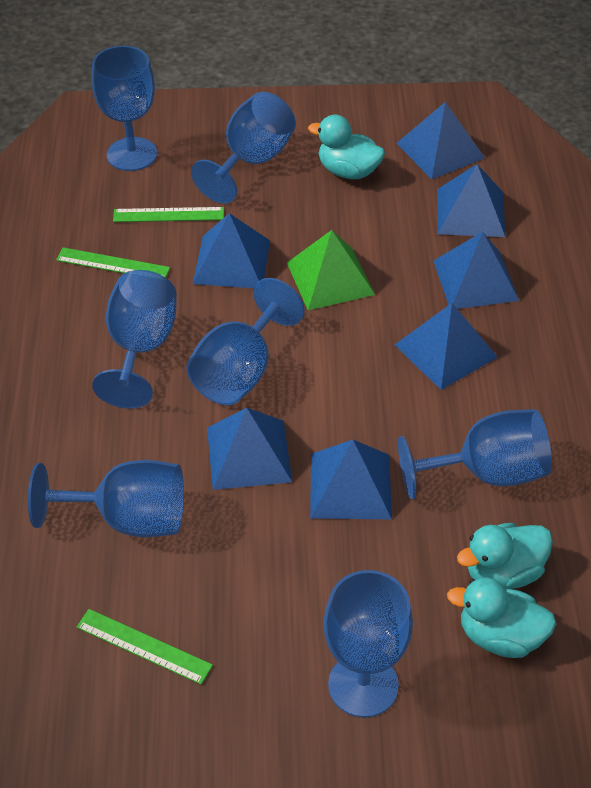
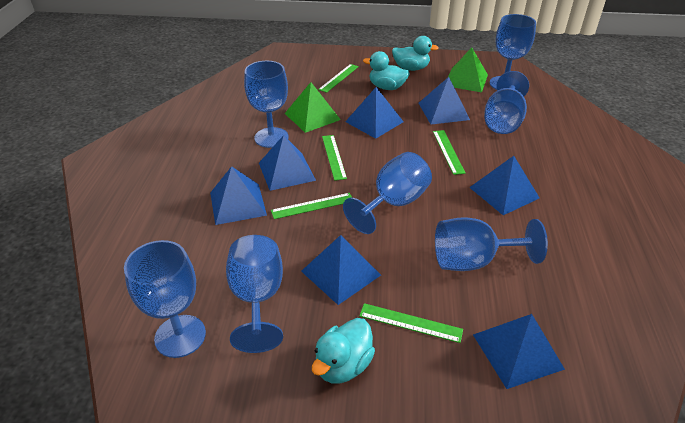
green pyramid: [287,230,375,310] = 1 -> [285,82,341,133] [448,47,488,92] = 2
green ruler: [56,247,170,278] [76,609,213,684] [113,207,224,222] = 3 -> [271,193,352,219] [318,64,359,93] [322,135,347,181] [359,303,463,343] [433,130,466,175] = 5

